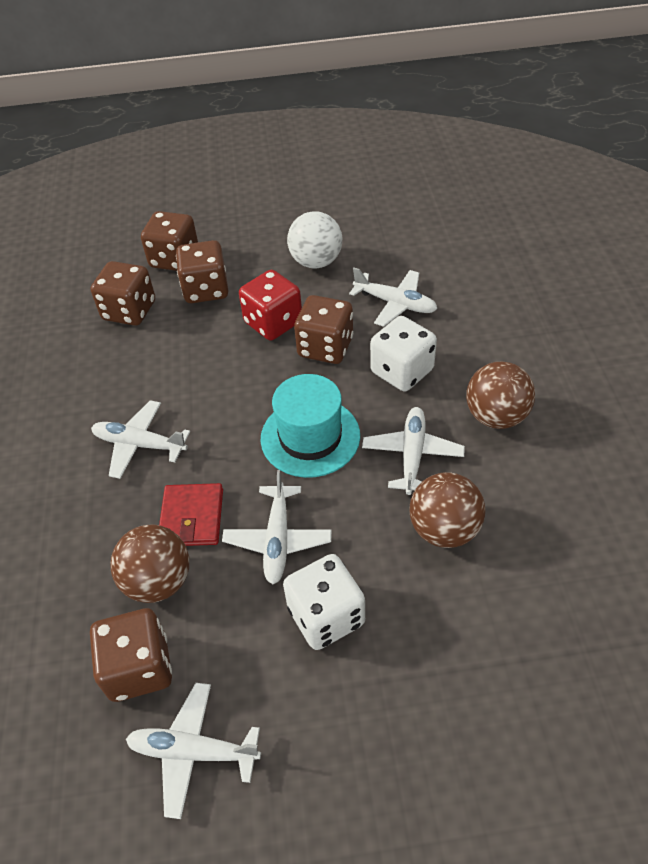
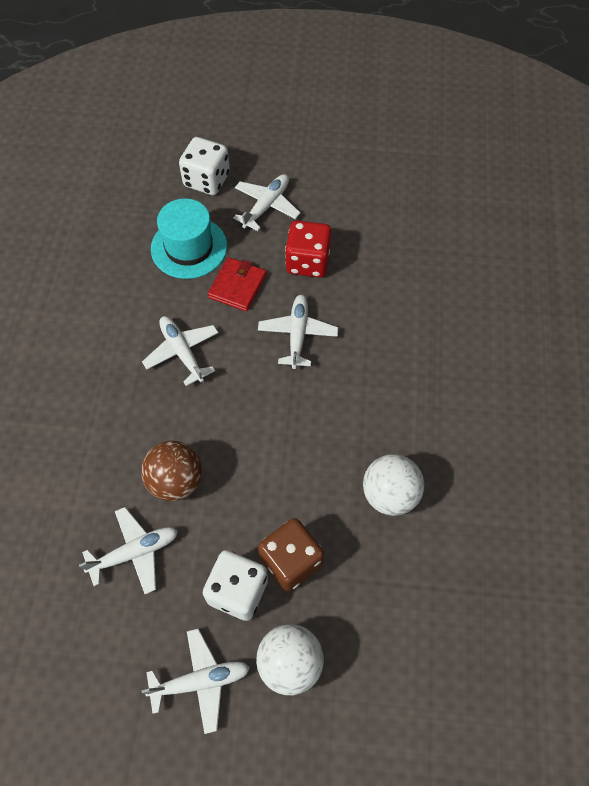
brown ball: [110,524,189,603] [409,472,486,548] [466,361,535,429] = 3 -> [141,441,202,501] = 1
brown dice: [90,608,172,702] [91,261,155,326] [141,211,198,271] [176,240,228,303] [294,295,353,364] = 5 -> [258,518,324,591] = 1
white ball: [287,211,342,268] = 1 -> [256,624,324,695] [363,454,424,516] = 2

